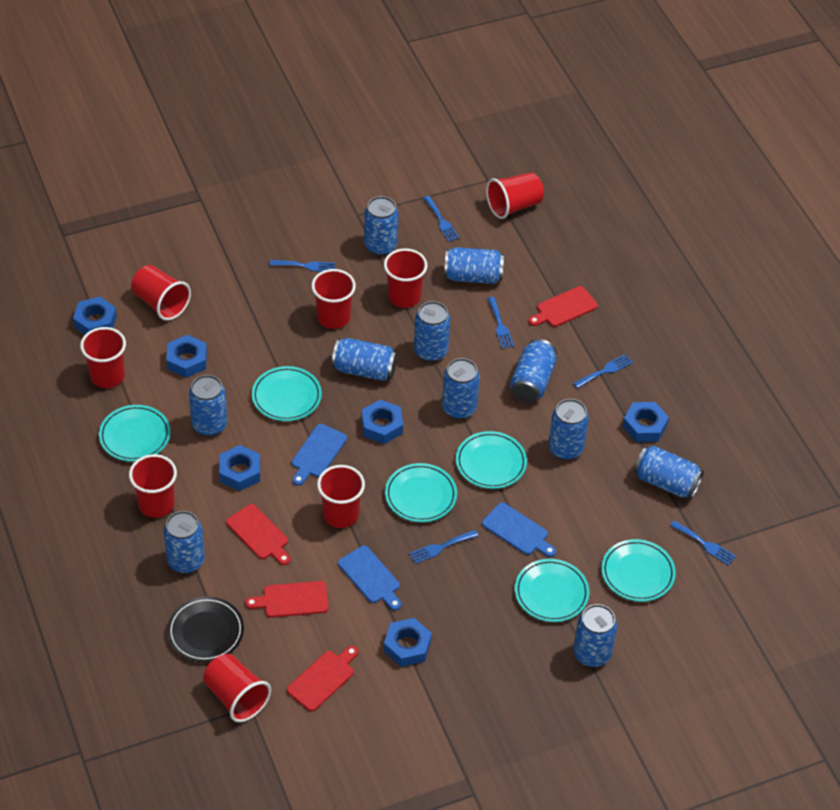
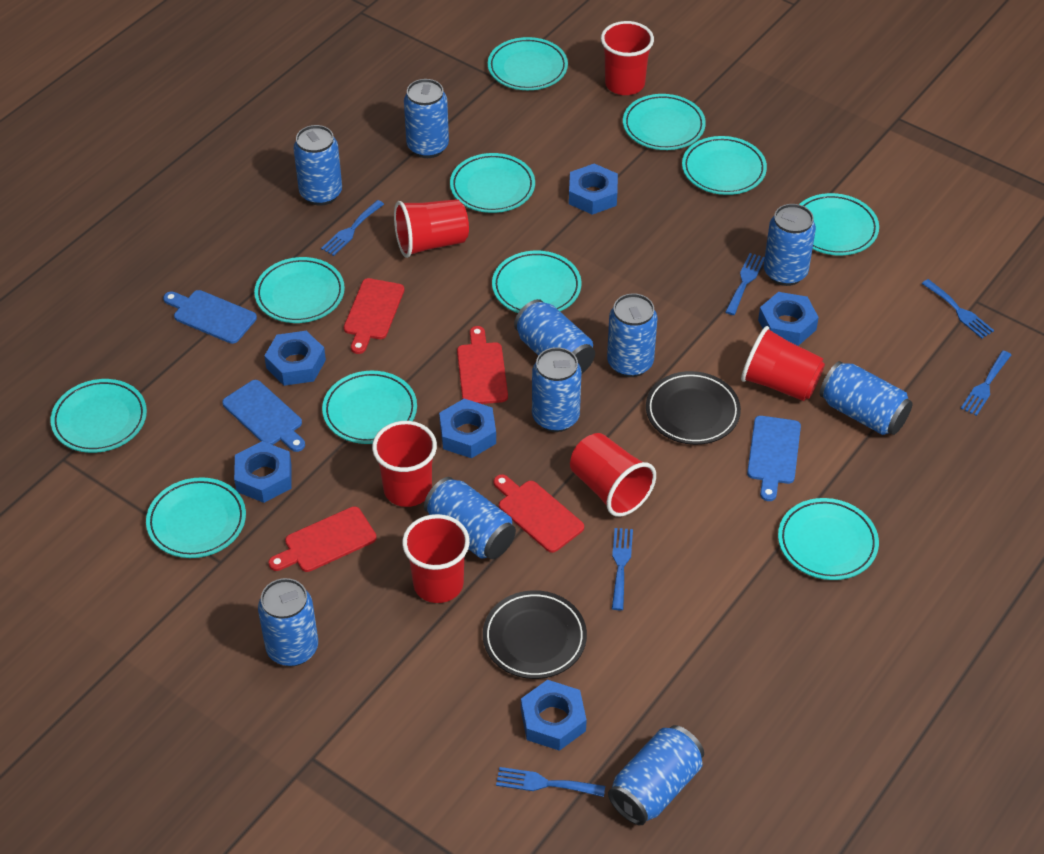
black plate: [167,596,244,662] = 1 -> [483,590,587,679] [646,371,741,445] = 2
blue can: [164,511,205,574] [189,375,227,437] [332,338,397,381] [364,196,398,256] [414,301,450,362] [442,358,480,419] [444,247,504,284] [510,339,557,402] [548,399,589,460] [573,604,617,667] [634,446,704,499] = 11 -> [258,578,318,666] [293,125,342,206] [404,79,449,158] [424,477,516,559] [514,299,595,374] [532,347,582,432] [607,293,657,377] [608,725,704,825] [764,204,816,286] [820,361,913,435] = 10
red cup: [80,327,126,388] [129,454,177,518] [131,265,191,321] [203,654,271,722] [311,269,356,329] [317,465,365,528] [384,248,428,308] [486,172,544,219] = 8 -> [372,421,437,507] [394,199,469,258] [402,514,470,603] [570,433,656,517] [601,21,654,95] [741,326,825,401] = 6
turquoise plate: [99,405,171,462] [252,366,322,421] [385,463,457,522] [456,431,527,489] [515,559,589,622] [601,539,676,602] = 6 -> [51,379,147,453] [146,477,246,558] [254,257,345,323] [322,371,417,444] [450,153,535,213] [488,37,568,90] [492,250,581,313] [623,94,706,150] [682,136,767,195] [778,498,879,580] [799,193,879,256] = 11

